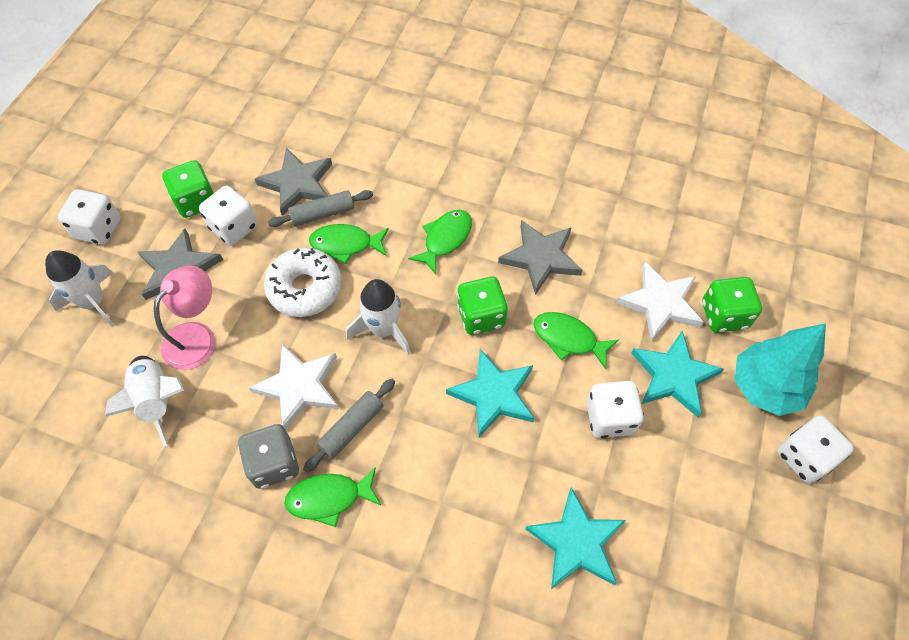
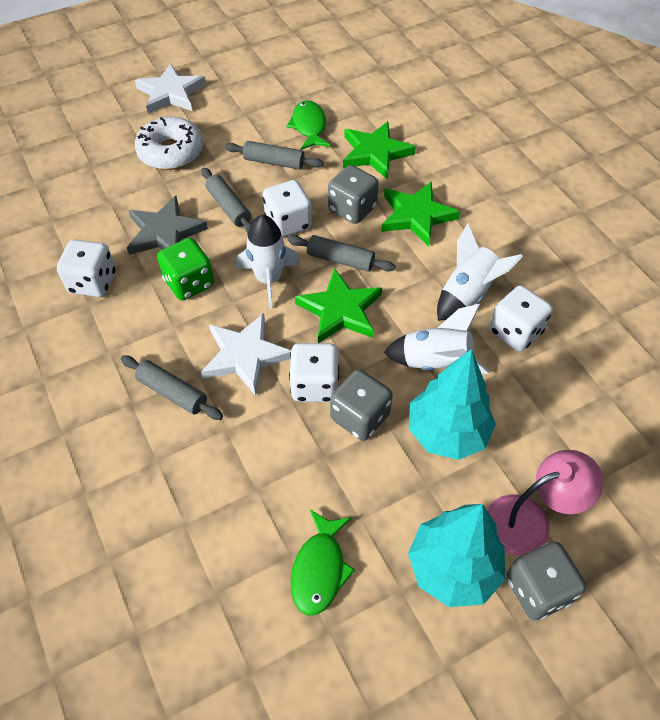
green dice: [162,160,214,218] [457,277,508,335] [702,277,762,333] = 3 -> [157,238,214,301] = 1
green fish: [284,467,381,527] [309,224,389,264] [408,210,472,275] [533,312,619,369] = 4 -> [286,100,330,150] [291,510,355,615] = 2
green star: none = 0 -> [295,268,382,343] [343,121,416,180] [381,181,460,247] = 3
grey dice: [238,424,299,489] = 1 -> [328,165,379,224] [330,369,393,441] [506,542,586,620] = 3
grey rolling pin: [268,190,373,227] [303,379,395,473] = 2 -> [121,355,223,420] [201,168,252,233] [225,141,323,170] [288,235,396,272] = 4
grey star: [138,228,223,300] [255,148,332,216] [498,220,582,295] = 3 -> [127,196,208,255] = 1
turquoise star: [446,349,535,437] [525,487,626,589] [631,331,724,417] = 3 -> none = 0
turquoise tree: [735,323,826,416] = 1 -> [408,504,506,607] [409,349,496,460] = 2

